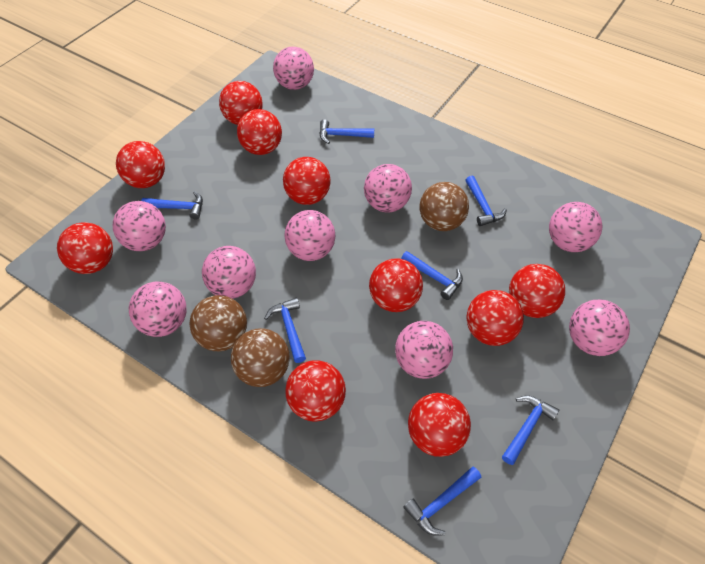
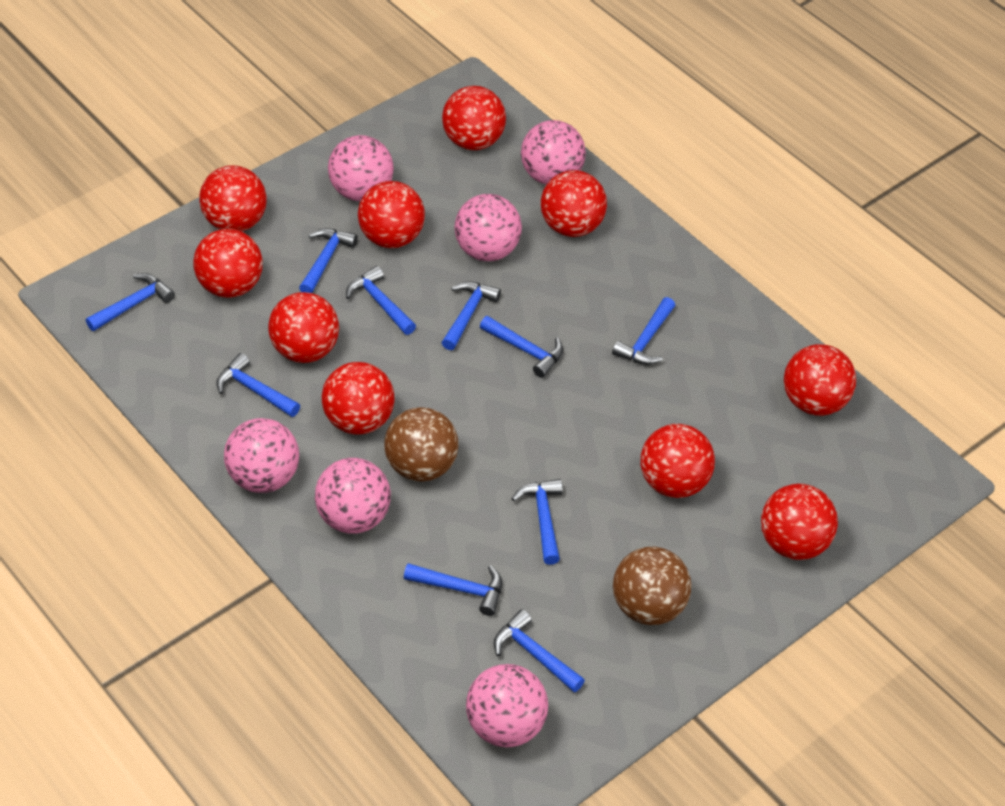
blue hammer: [141,191,203,220] [264,298,306,363] [319,120,374,144] [401,251,463,300] [403,467,481,536] [466,176,507,226] [502,395,559,465] = 7 -> [86,273,175,331] [216,353,300,417] [299,228,357,293] [346,266,416,335] [404,563,502,616] [442,282,501,350] [480,316,563,378] [494,609,585,692] [512,479,563,565] [612,297,676,365] = 10
brown ball: [189,295,247,351] [231,328,290,387] [419,182,469,231] = 3 -> [384,407,458,482] [613,547,691,625] = 2
pink ball: [113,201,166,251] [129,281,187,337] [202,246,256,299] [273,47,314,90] [284,210,336,261] [364,164,412,213] [395,321,453,379] [549,202,603,252] [569,300,630,356] = 9 -> [224,418,299,493] [315,458,391,534] [328,135,394,201] [454,194,522,261] [466,664,548,747] [521,120,586,185] = 6

